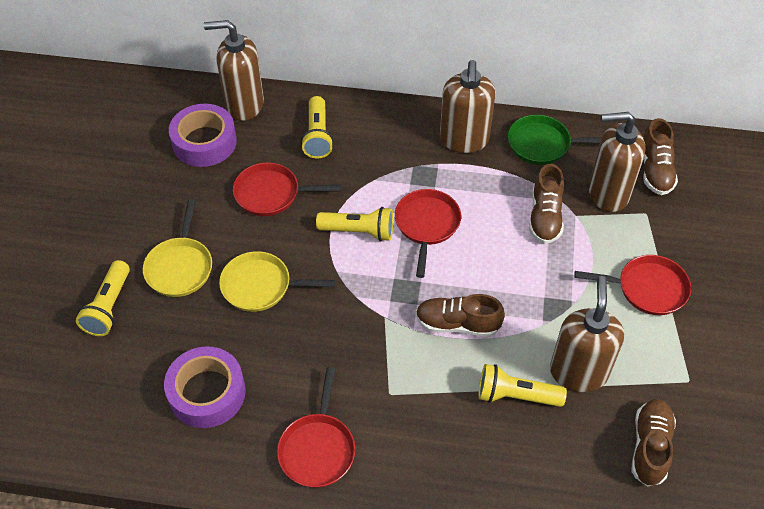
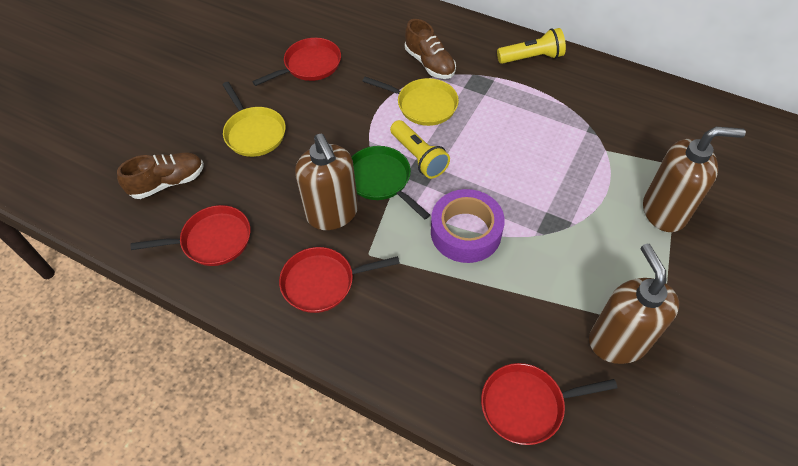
brown shoe: [416,294,505,337] [529,164,564,244] [631,399,676,487] [643,118,678,195] = 4 -> [117,152,204,199] [405,19,456,79] = 2
brown soap dispenser: [204,20,264,121] [440,60,495,153] [550,276,624,392] [589,112,645,212] = 4 -> [295,134,358,230] [589,244,679,364] [643,127,746,232] = 3
purple tape: [164,346,246,428] [169,104,237,167] = 2 -> [431,189,505,263] = 1
yellow flashlight: [76,260,130,336] [301,96,334,158] [316,207,393,241] [478,364,567,407] = 4 -> [390,120,450,179] [497,28,566,64] = 2

